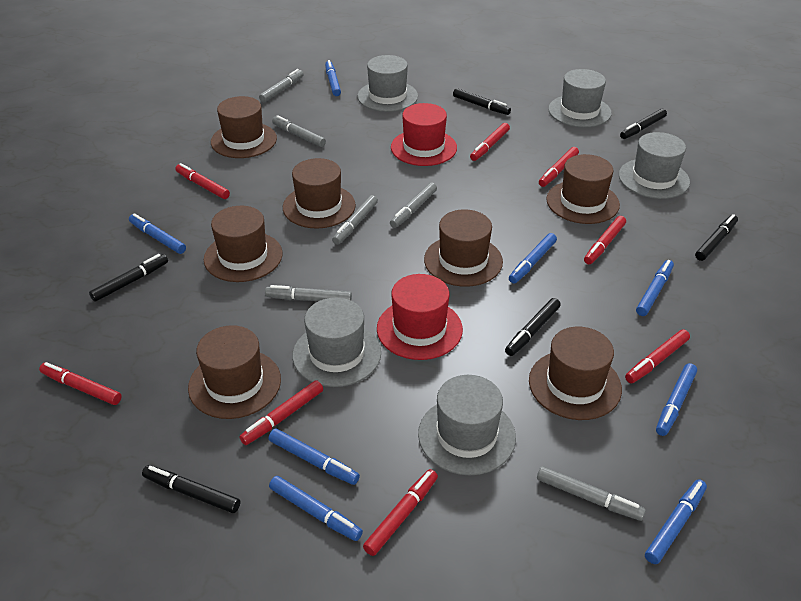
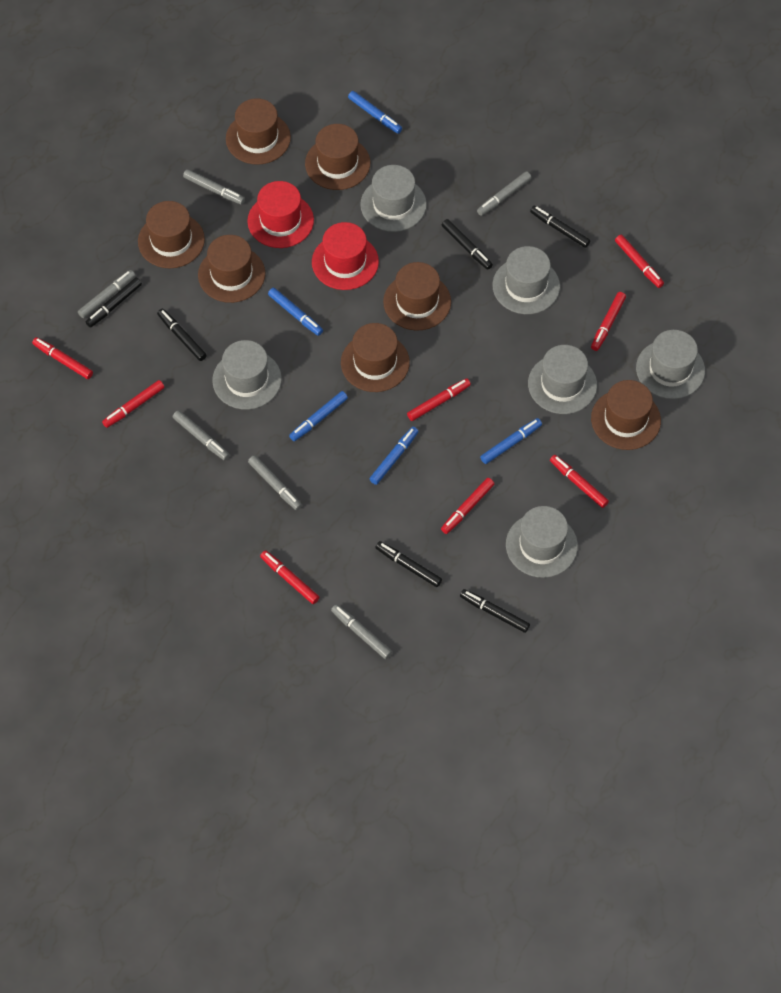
blue marker: [129,213,186,254] [269,428,360,485] [269,476,363,541] [325,60,341,96] [509,233,557,284] [636,260,674,316] [645,479,707,564] [656,363,697,436] = 8 -> [268,288,323,336] [289,391,348,441] [348,91,402,134] [370,427,418,485] [480,418,542,464] = 5
grey hat: [292,298,381,387] [357,55,418,112] [418,375,516,475] [548,69,612,128] [619,132,690,199] = 5 -> [212,340,282,410] [360,165,427,232] [492,246,560,314] [506,506,578,578] [528,345,597,414] [636,330,705,399] = 6

